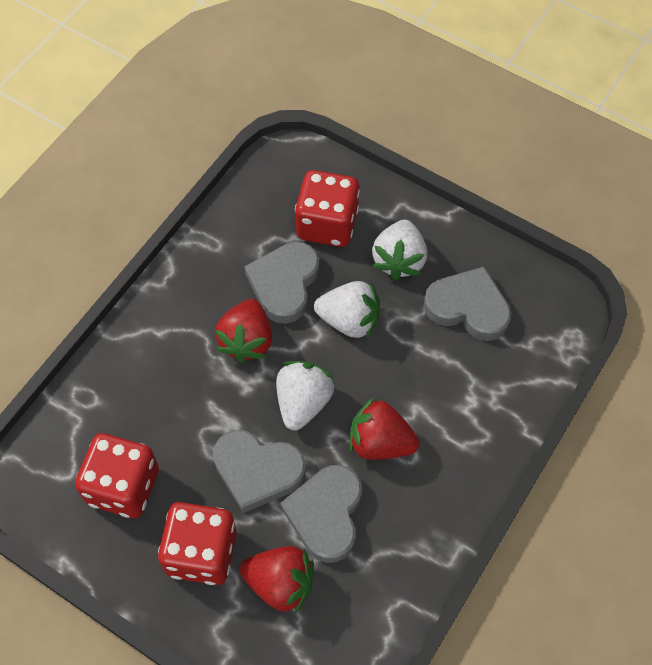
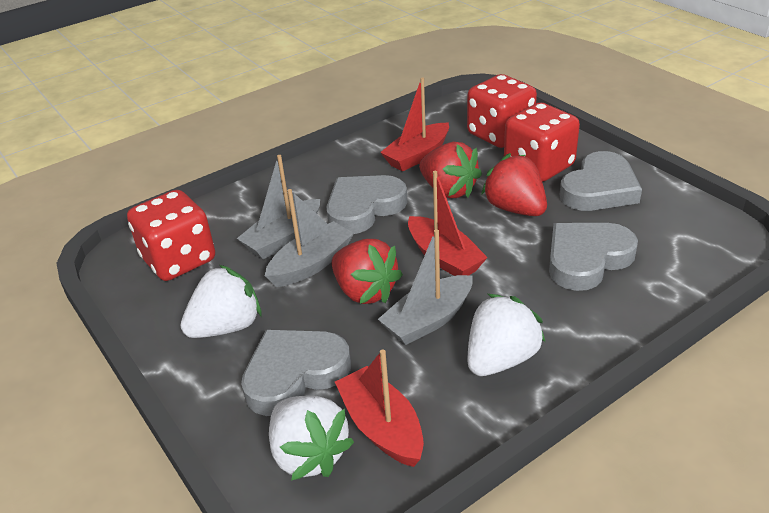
grey boat: none = 0 -> [237,155,320,259] [265,189,354,287] [378,229,473,345] = 3
red boat: none = 0 -> [335,349,424,467] [380,77,449,171] [408,171,488,276] = 3

